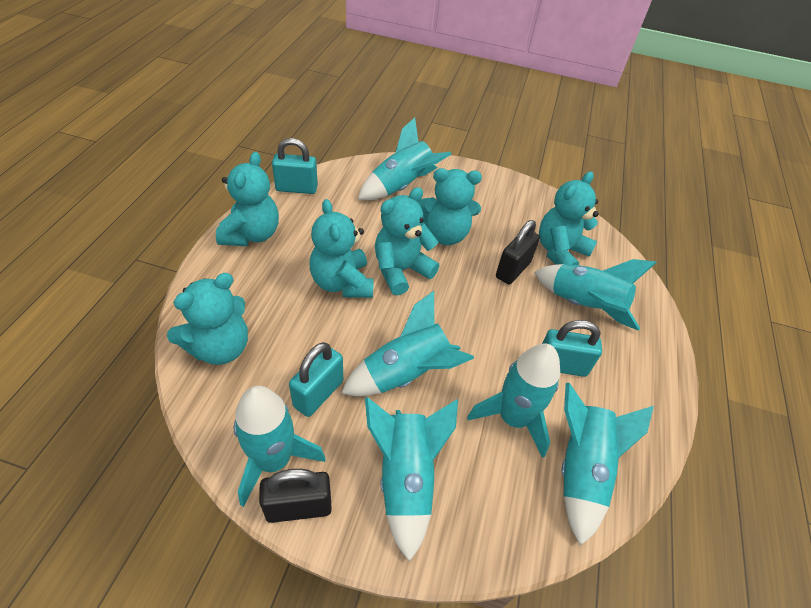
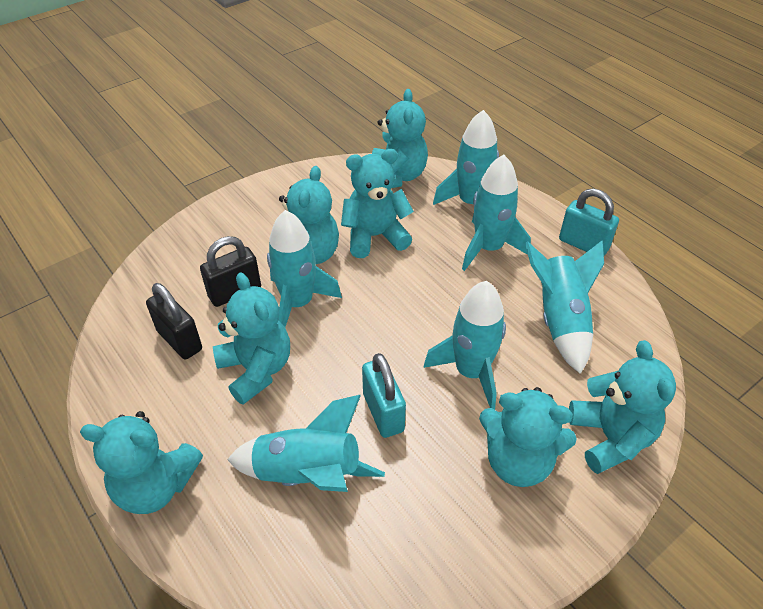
turquoise padlock: [272,138,318,194] [289,342,343,417] [542,320,602,377] = 3 -> [362,353,406,438] [559,188,619,256] = 2
turquoise rocket: [233,386,325,507] [341,291,474,396] [358,117,451,200] [365,397,458,562] [467,344,560,458] [534,259,657,331] [561,383,654,546] = 7 -> [227,395,385,492] [267,210,342,327] [423,281,506,410] [433,110,499,205] [462,155,531,271] [525,241,604,374] = 6
turquoise teddy bear: [167,273,248,365] [216,152,279,246] [309,199,374,298] [375,187,439,295] [418,168,482,245] [539,171,599,265] = 6 -> [80,411,203,514] [213,272,290,405] [279,166,339,264] [341,149,414,258] [372,89,428,188] [479,387,577,487] [569,340,676,474] = 7

